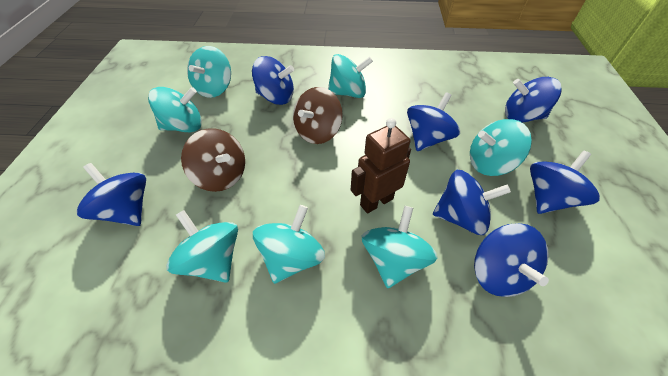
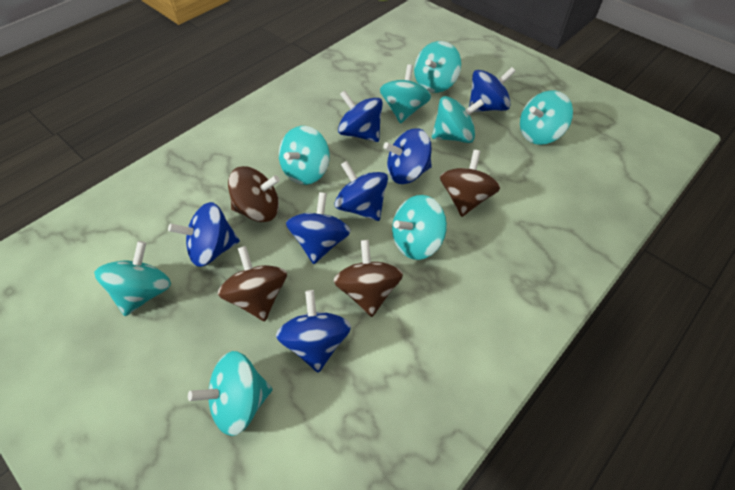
brown robot: [351,118,411,213] = 1 -> none = 0
brown spinning top: [181,129,245,192] [293,87,343,144] = 2 -> [218,246,287,321] [228,166,280,222] [333,240,403,317] [440,150,500,217] = 4
turquoise spinning top: [148,87,202,132] [166,210,238,283] [187,46,231,98] [253,205,325,284] [328,54,373,98] [362,206,437,288] [470,119,532,176] = 7 -> [94,241,171,316] [188,351,272,436] [279,126,330,185] [380,64,431,124] [392,195,447,260] [414,41,461,93] [432,96,484,143] [520,90,573,145] = 8

